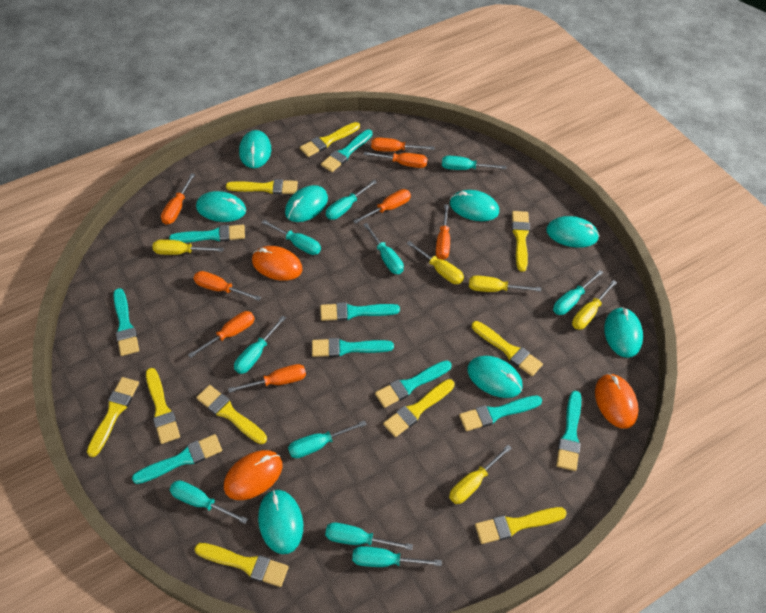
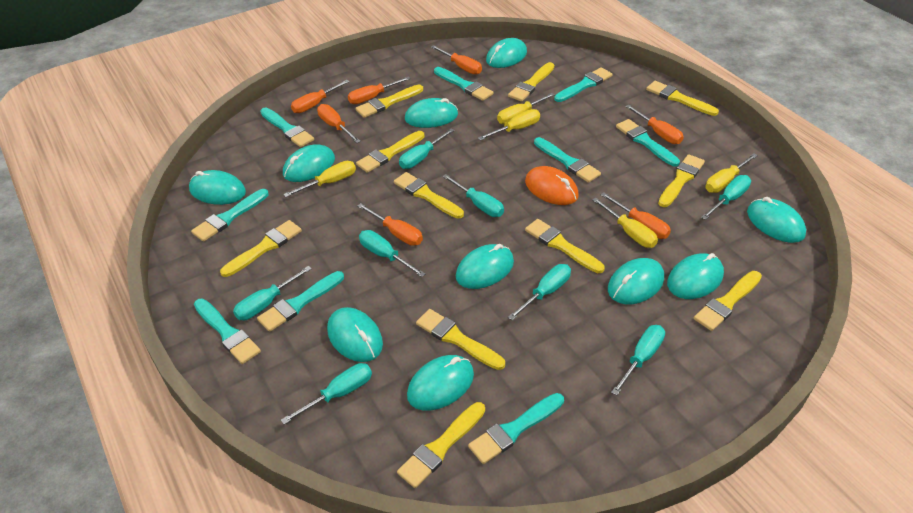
orange mouse: [224,450,282,500] [252,246,302,281] [595,373,639,429] = 3 -> [525,166,579,205] = 1
orange screwdriver: [161,173,195,225] [188,311,255,358] [194,271,261,301] [228,364,306,393] [353,189,411,224] [364,152,428,168] [371,138,435,152] [436,204,450,260] = 8 -> [291,80,350,113] [317,104,361,143] [348,77,410,104] [357,203,423,246] [431,45,482,74] [601,192,671,239] [625,105,684,144] = 7
turquoise mouse: [196,191,246,222] [239,130,271,168] [258,490,303,554] [285,185,328,222] [450,190,499,221] [467,356,523,398] [546,216,599,248] [604,307,643,358] = 8 -> [189,170,246,205] [283,144,335,182] [327,307,383,362] [405,98,458,128] [407,355,474,410] [456,244,514,289] [486,38,527,68] [608,258,664,304] [667,253,724,299] [747,197,806,243] = 10
turquoise screwdriver: [170,480,248,524] [234,316,286,374] [262,220,321,255] [288,420,367,458] [325,523,413,550] [326,180,377,220] [352,546,442,567] [363,223,404,274] [442,156,506,170] [553,270,603,315] = 10 -> [233,266,312,320] [281,363,372,425] [359,230,425,277] [399,128,455,169] [442,174,504,217] [508,264,571,321] [611,325,665,396] [701,175,751,220] = 8
yellow brush: [87,377,139,457] [146,368,180,444] [195,543,289,587] [196,385,267,444] [226,179,298,195] [300,122,360,157] [383,379,454,437] [472,321,543,376] [475,507,567,544] [512,211,530,272] = 10 -> [220,220,302,277] [355,84,423,118] [356,131,424,173] [394,172,464,219] [397,402,485,488] [416,309,505,370] [508,62,554,102] [525,219,605,273] [646,81,719,116] [658,154,705,207] [694,271,762,331] = 11

